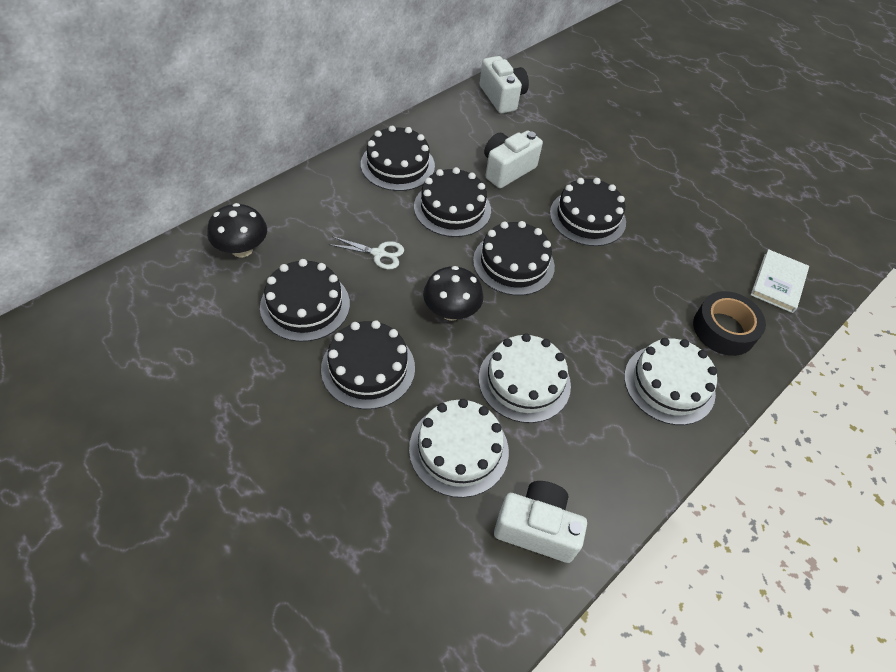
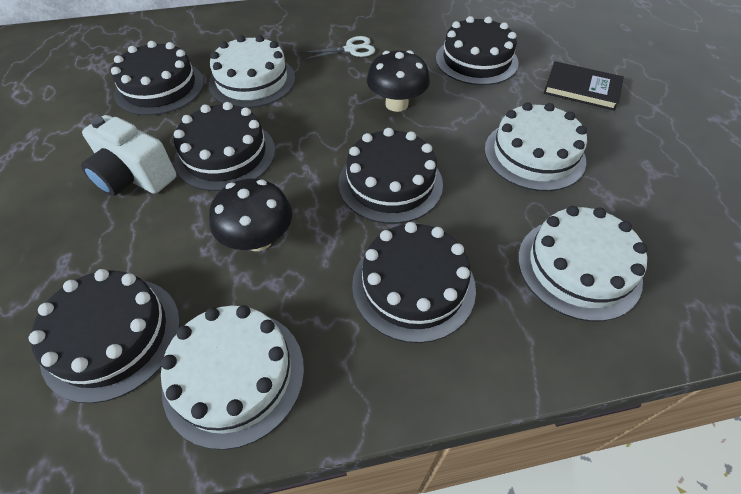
black book: none = 0 -> [544,61,624,111] = 1
black tape: [693,291,766,356] = 1 -> none = 0
white book: [751,249,809,313] = 1 -> none = 0
white cake: [409,399,509,498] [479,333,571,423] [624,338,717,425] = 3 -> [161,305,304,450] [209,35,295,108] [484,102,587,191] [518,206,647,321] = 4
white camera: [480,56,529,113] [484,131,543,188] [494,481,587,563] = 3 -> [81,115,176,196] = 1

